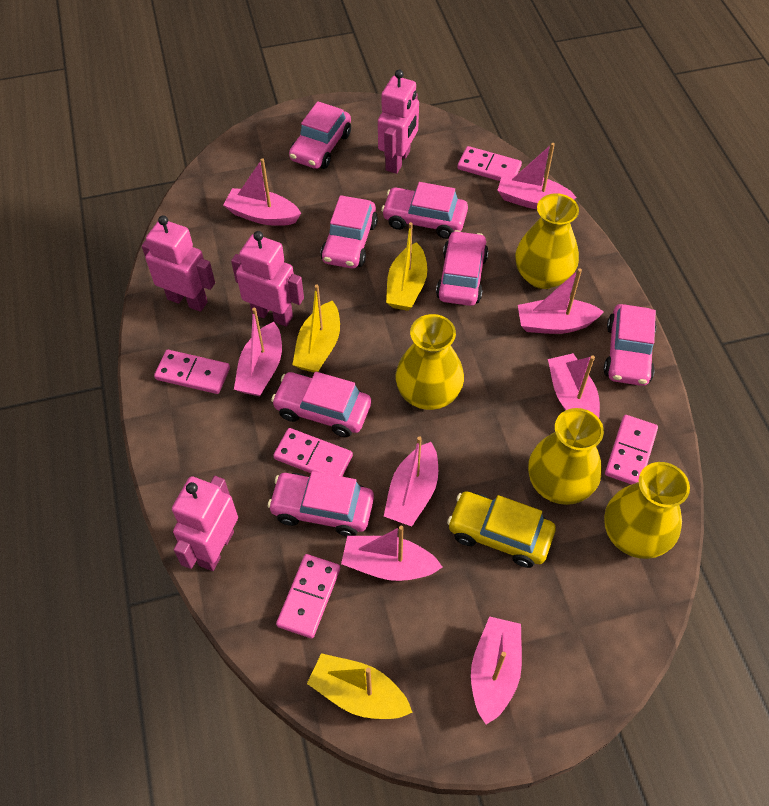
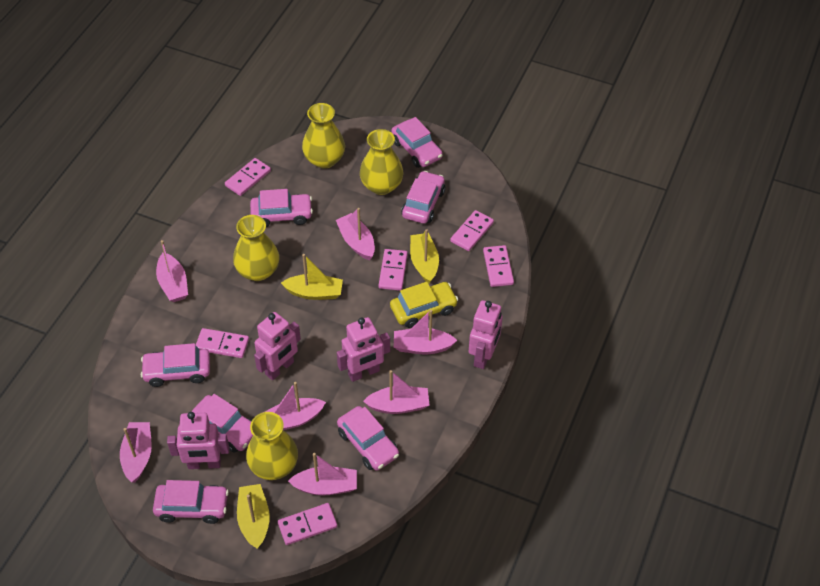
pink boat: [223,158,301,226] [234,308,282,396] [341,526,442,581] [384,437,438,527] [471,616,522,725] [497,143,577,209] [518,268,604,334] [548,353,600,418] = 8 -> [120,422,152,483] [156,240,188,302] [265,382,326,430] [288,453,357,496] [336,208,375,260] [363,370,430,414] [394,310,457,355] = 7
pink domino: [154,350,230,394] [273,428,353,476] [276,554,340,638] [457,146,522,181] [605,415,658,485] = 5 -> [196,328,249,358] [225,158,271,196] [278,503,337,545] [379,249,408,291] [450,210,494,251] [483,245,514,287] = 6

